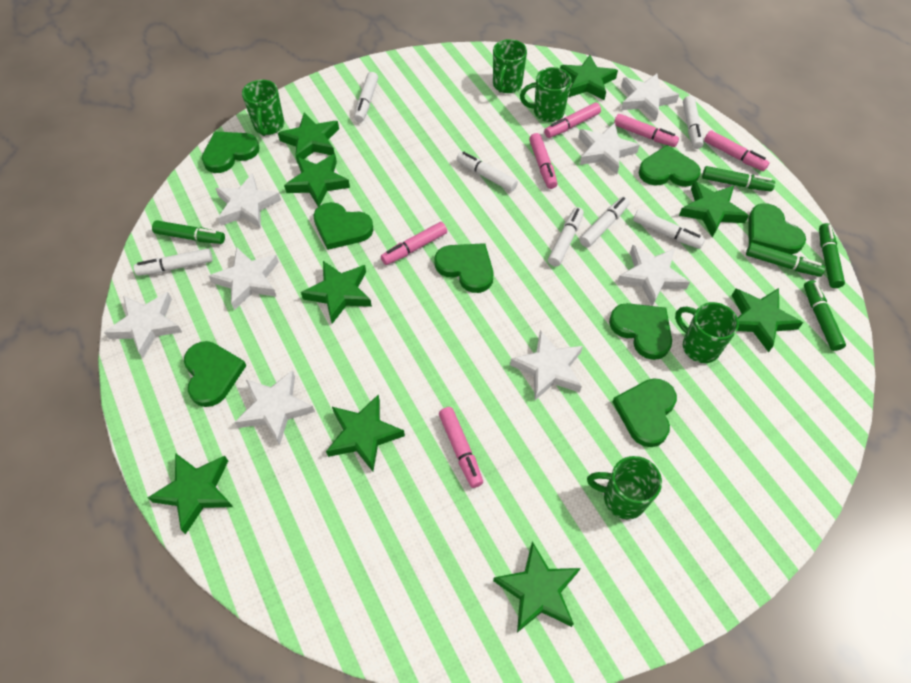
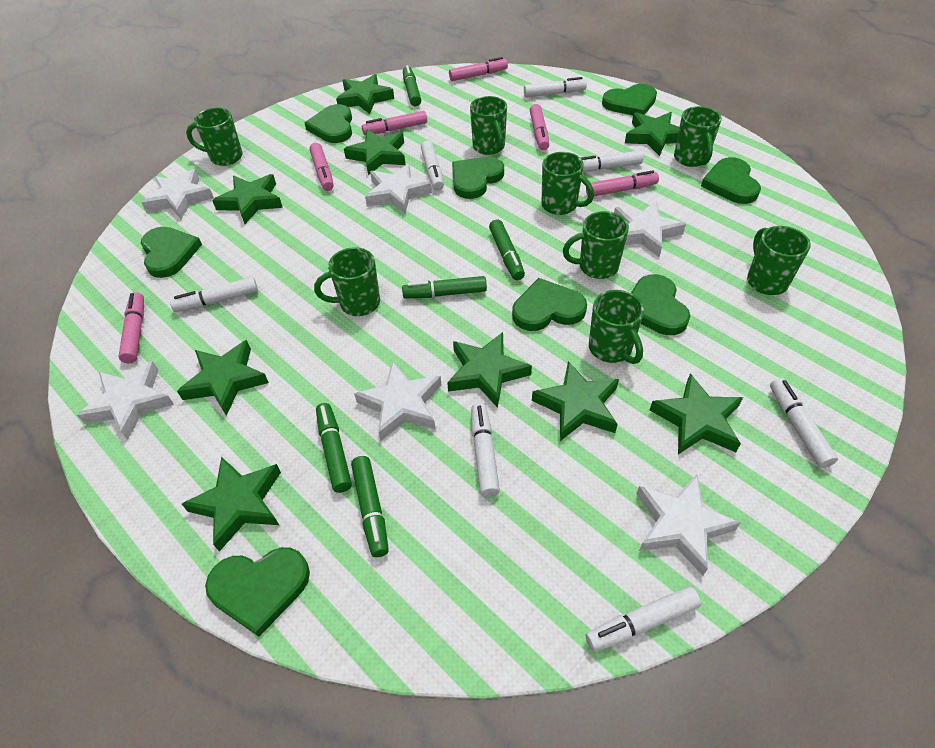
green mug: [242,80,284,136] [493,39,527,93] [520,67,571,122] [587,456,662,519] [675,302,739,363] = 5 -> [186,108,243,166] [314,247,380,316] [470,96,507,155] [542,152,594,215] [563,211,629,279] [589,290,644,364] [674,106,722,167] [747,226,811,295] = 8
white star: [104,292,182,358] [209,247,279,310] [215,173,281,229] [235,370,315,445] [510,330,583,400] [578,123,640,174] [617,245,690,306] [621,74,679,121] = 8 -> [77,361,174,440] [141,169,214,219] [354,361,441,441] [365,164,432,214] [614,201,686,257] [636,475,740,576] = 6

